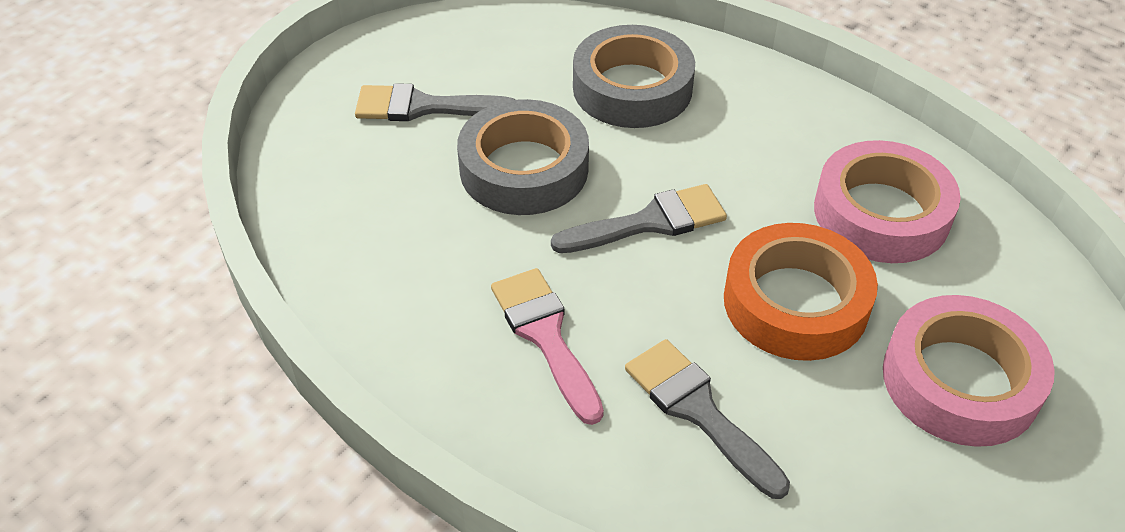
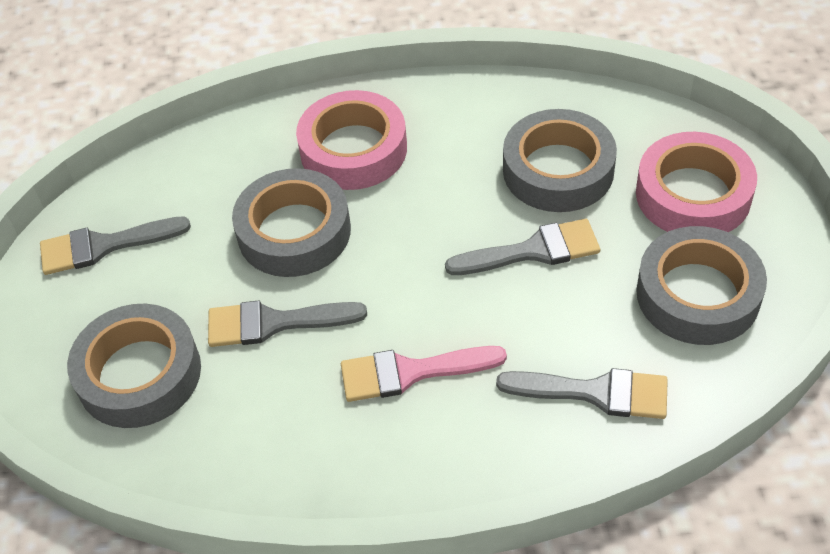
grey brush: [355,83,515,121] [551,184,727,253] [625,339,790,499] = 3 -> [40,216,191,275] [208,300,367,347] [445,219,600,275] [496,368,668,419] = 4
grey tape: [457,99,589,215] [573,25,695,128] = 2 -> [67,304,201,428] [232,168,351,277] [503,109,617,212] [636,226,767,345] = 4
orange tape: [724,223,878,361] = 1 -> none = 0

